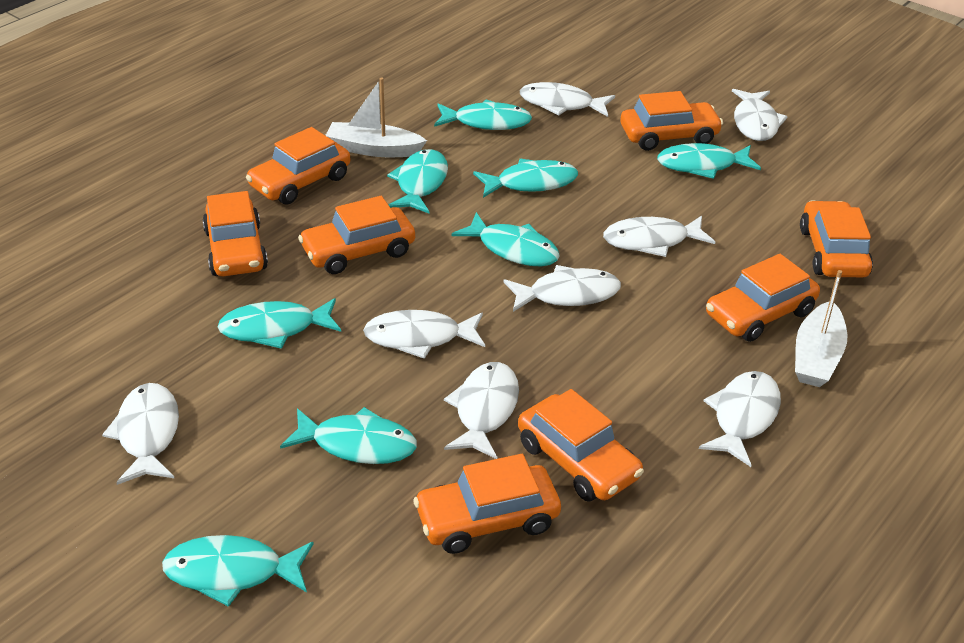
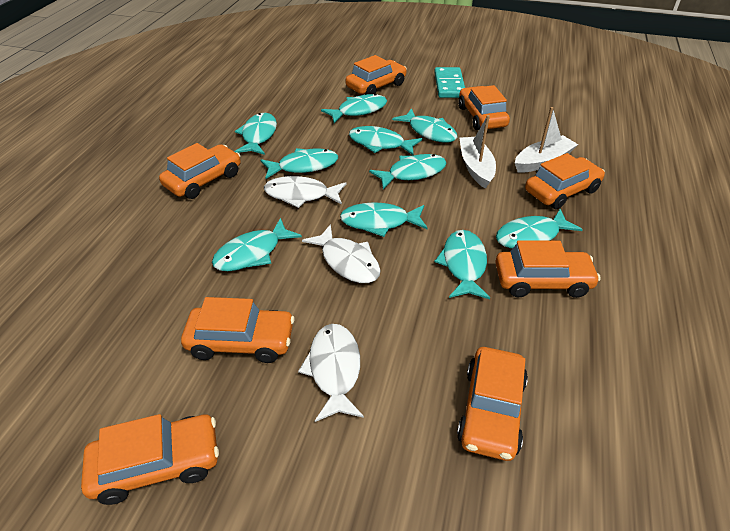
turquoise domino: none = 0 -> [434,67,465,98] = 1
turquoise fish: [162,535,314,607] [217,298,341,349] [280,407,417,464] [387,149,448,214] [434,99,532,130] [452,212,560,266] [473,159,578,198] [657,143,761,179] = 8 -> [212,218,302,271] [235,113,277,155] [260,148,338,179] [321,94,387,123] [340,202,427,237] [349,126,422,156] [369,154,446,189] [392,108,457,143] [434,230,490,299] [496,209,583,249] = 10
white fish: [102,383,179,485] [363,310,485,359] [444,362,519,459] [503,265,621,312] [520,82,615,117] [603,216,715,257] [699,371,781,467] [732,89,788,141] = 8 -> [264,176,346,208] [298,324,364,422] [302,224,381,283] = 3

